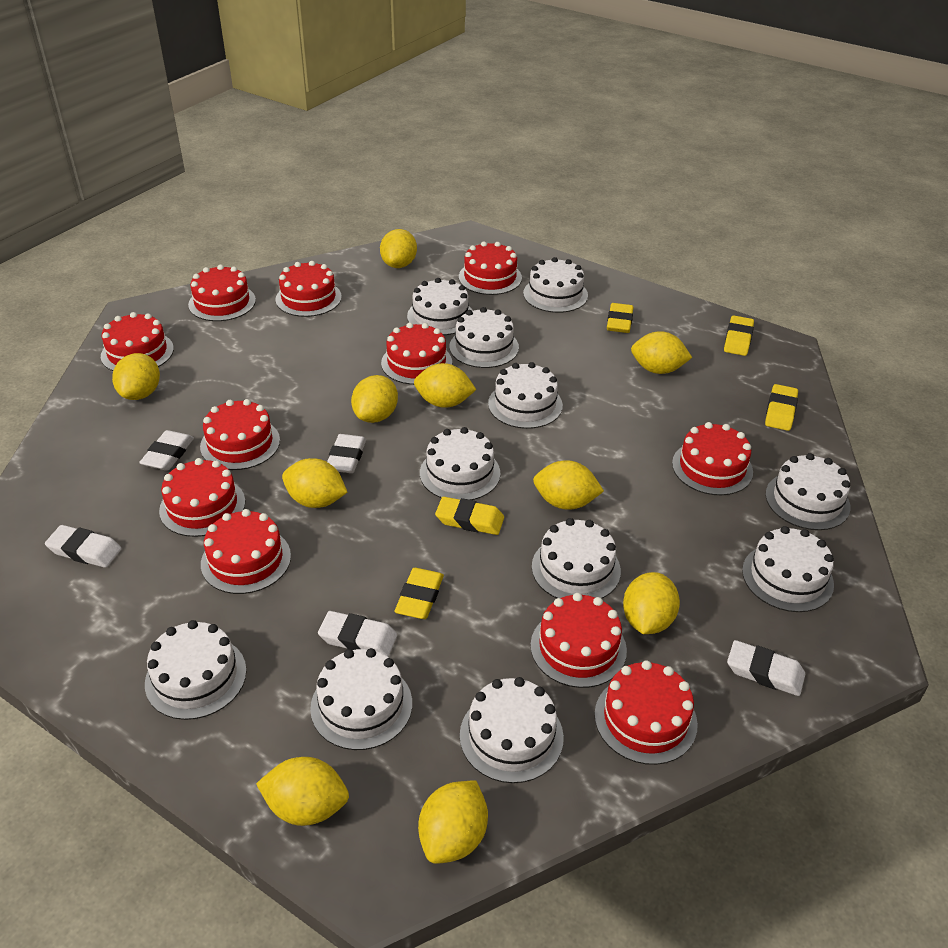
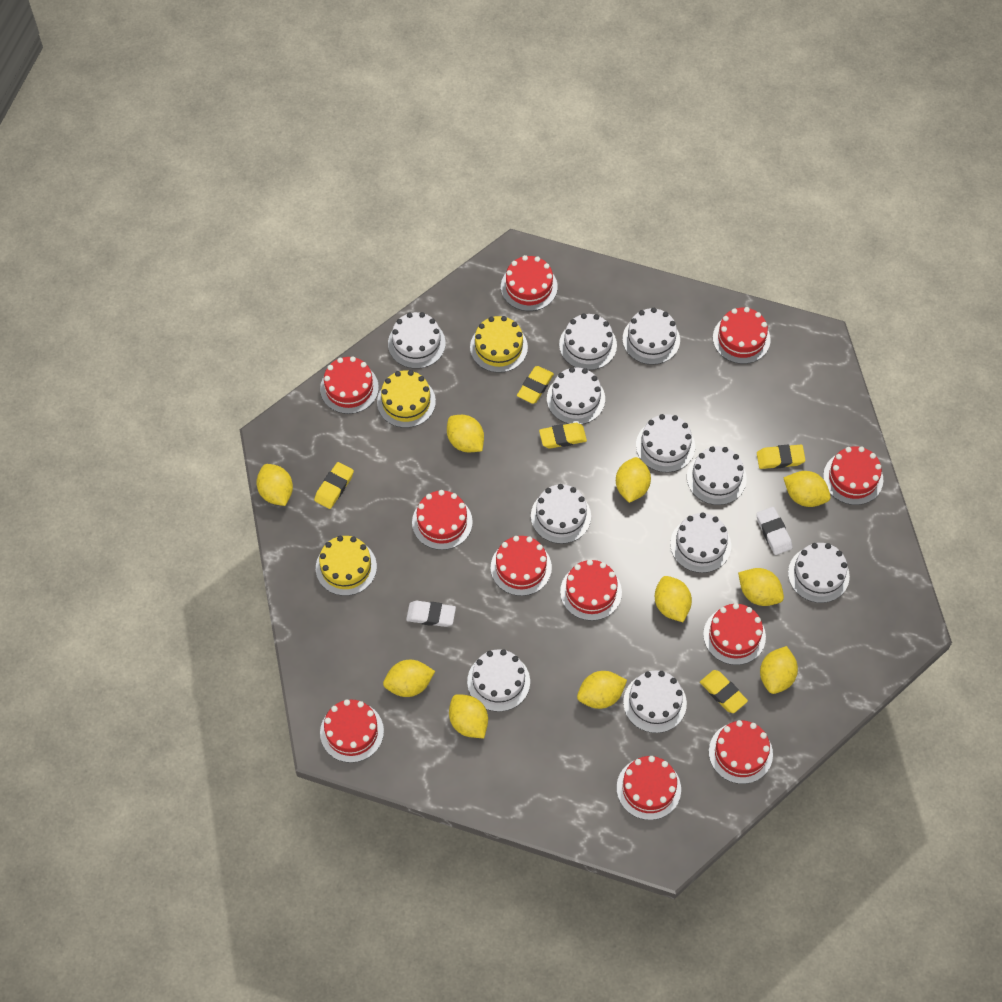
white eraser: [45,525,122,568] [139,430,194,471] [318,611,397,657] [327,434,366,473] [727,640,805,696] = 5 -> [406,601,456,627] [756,507,793,555] = 2
yellow cake: none = 0 -> [316,536,377,596] [377,370,436,428] [470,316,528,373] = 3

